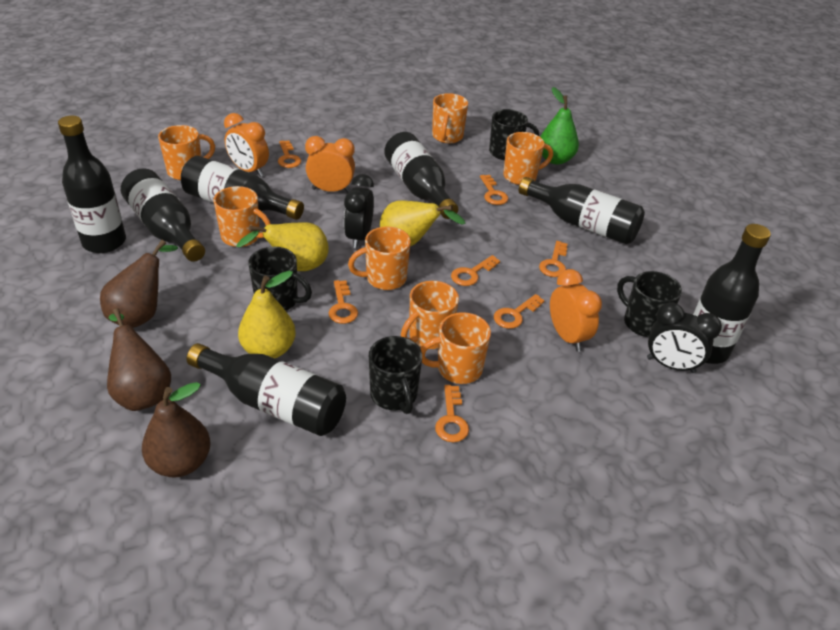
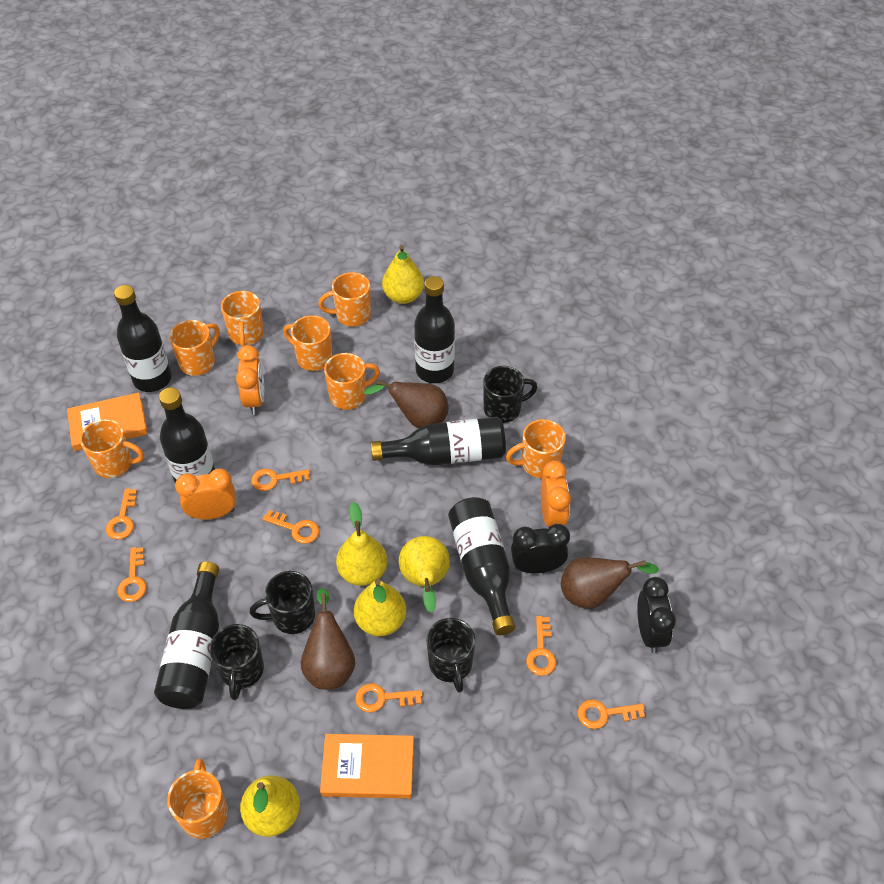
black bottle: [58,116,126,253] [121,168,205,262] [181,156,304,220] [187,343,346,436] [384,132,458,219] [519,177,645,244] [693,224,771,364] = 7 -> [114,285,172,392] [154,561,219,709] [159,387,215,482] [371,417,506,465] [414,276,455,383] [448,497,515,635] = 6
green pear: [540,87,579,164] = 1 -> none = 0
orange book: none = 0 -> [67,392,148,451] [320,734,414,799] = 2
orange mug: [158,125,215,180] [213,186,271,247] [348,227,411,290] [401,281,459,349] [420,312,491,384] [432,93,468,143] [503,132,553,185] = 7 -> [80,419,144,478] [167,759,228,839] [169,320,220,376] [221,291,264,347] [283,315,332,371] [318,272,371,326] [324,353,380,410] [506,419,566,478] = 8
yellow pear: [236,222,329,271] [238,271,296,358] [380,200,465,246] = 3 -> [240,775,300,837] [336,502,388,586] [354,579,406,636] [382,245,424,304] [399,536,450,613] = 5

